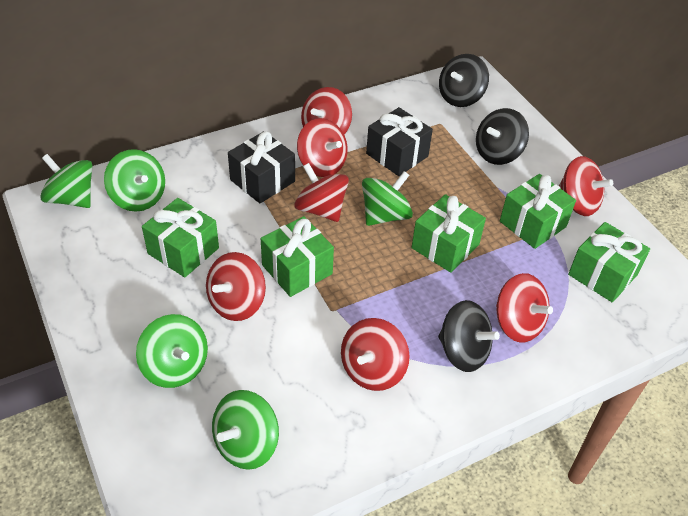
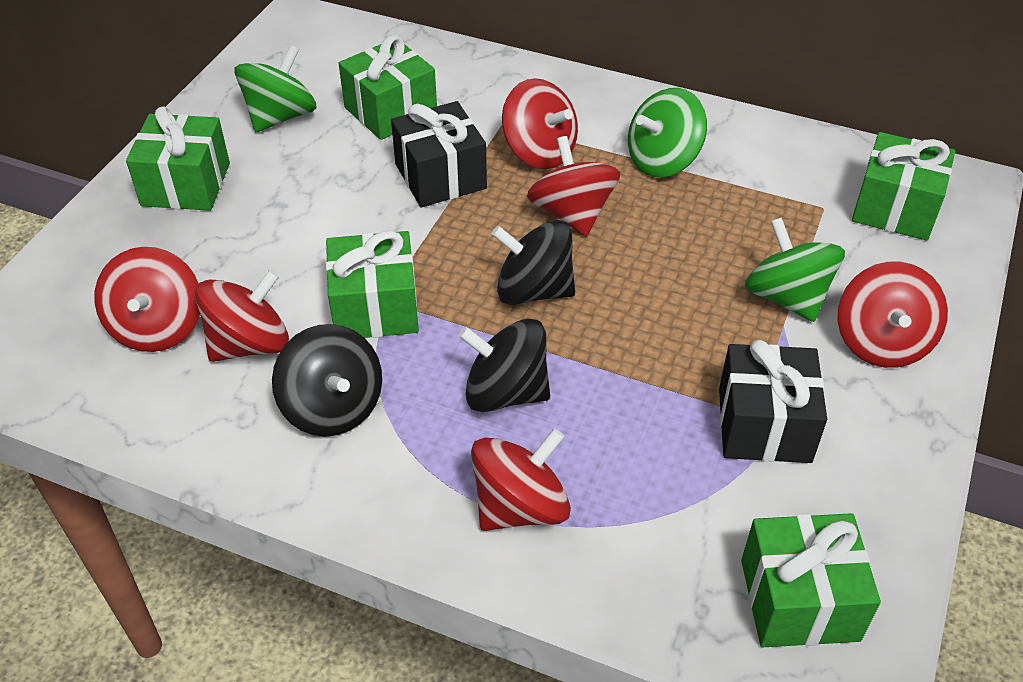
green spinning top: [40,154,93,208] [104,149,165,212] [136,314,208,388] [212,390,279,470] [362,171,413,226] = 5 -> [234,45,316,132] [628,88,707,177] [745,217,845,322] = 3
red spinning top: [206,252,266,321] [294,163,349,222] [297,118,348,177] [301,87,352,134] [341,318,410,391] [496,273,553,342] [559,156,613,216] = 7 -> [94,247,200,352] [195,270,289,362] [471,428,571,531] [502,78,578,169] [527,136,620,237] [838,262,948,368] = 6

